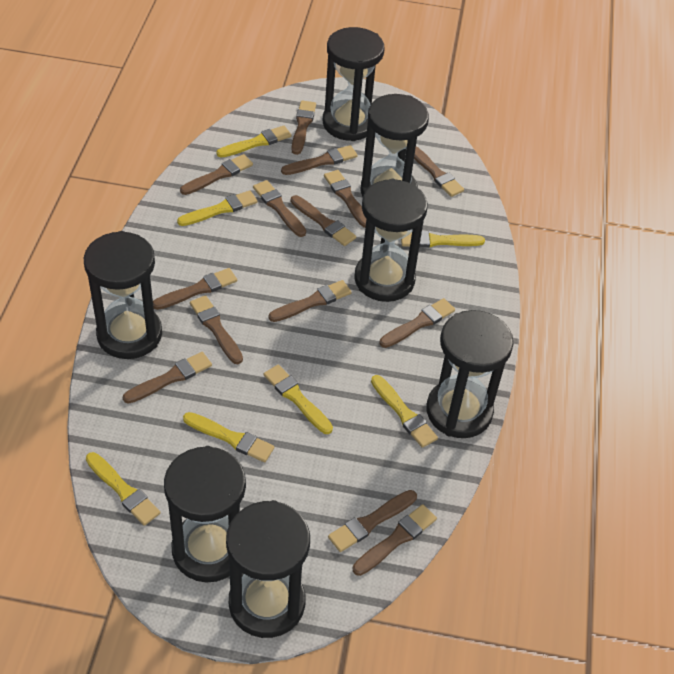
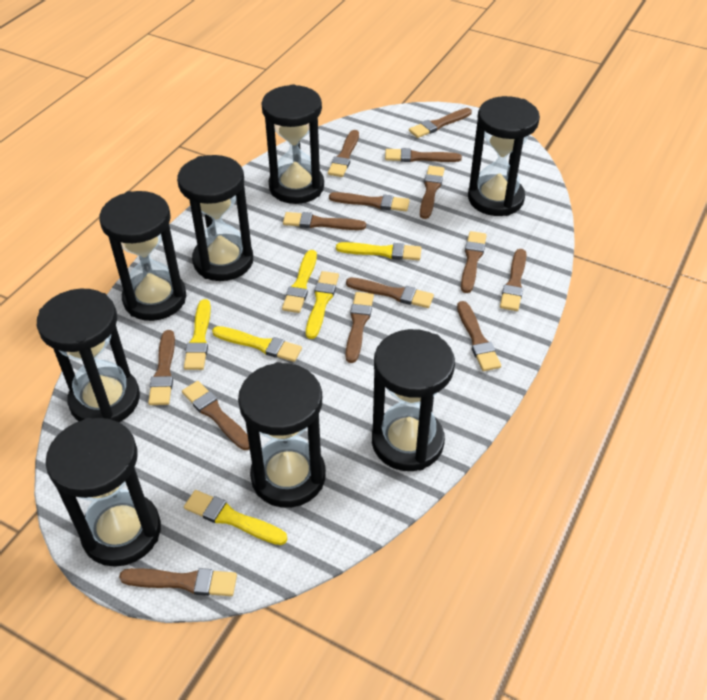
black hourglass: [84,231,162,359] [164,446,246,583] [226,500,310,638] [323,27,385,141] [354,179,428,302] [360,94,429,197] [426,310,513,438] = 7 -> [37,289,140,422] [45,418,161,567] [99,191,186,321] [177,155,253,281] [238,362,326,508] [261,84,324,204] [372,329,455,471] [468,96,540,216] = 8
yellow brush: [86,452,161,526] [177,190,258,226] [183,412,274,462] [216,126,291,158] [264,364,333,434] [371,375,438,448] [401,231,485,248] = 7 -> [184,299,211,370] [184,490,287,545] [212,326,302,362] [282,250,317,313] [306,271,339,339] [336,242,422,260] = 6

